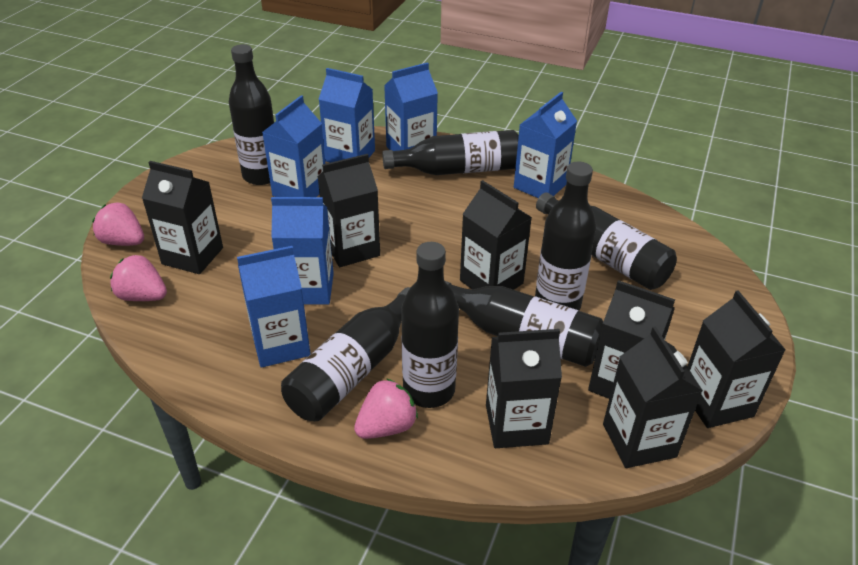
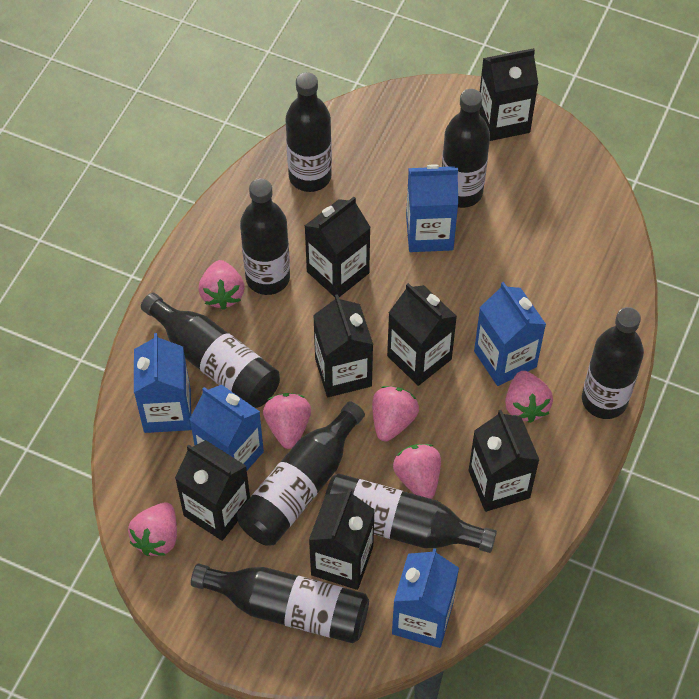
black bottle: [229,44,274,185] [281,287,410,421] [382,130,519,175] [401,242,459,408] [445,281,603,367] [535,162,597,311] [536,192,677,290] = 7 -> [141,293,280,408] [191,564,369,643] [237,401,365,546] [240,178,290,295] [285,72,332,192] [325,473,497,553] [442,89,490,208] [582,307,644,419] = 8
blue carton: [237,246,311,368] [263,95,325,197] [271,197,334,305] [319,68,375,163] [384,62,438,151] [514,92,577,198] = 6 -> [134,333,191,433] [189,385,264,470] [392,548,459,648] [406,165,458,252] [474,282,546,386] = 5
pink strawberry: [92,202,144,246] [110,255,167,301] [354,378,418,439] = 3 -> [128,502,177,556] [199,260,245,310] [263,393,311,449] [372,386,419,441] [393,444,441,499] [505,371,553,423] = 6

